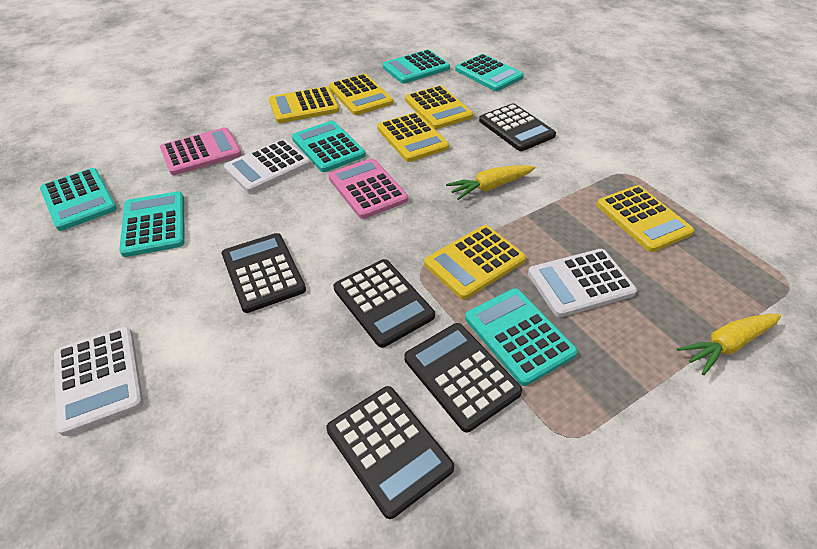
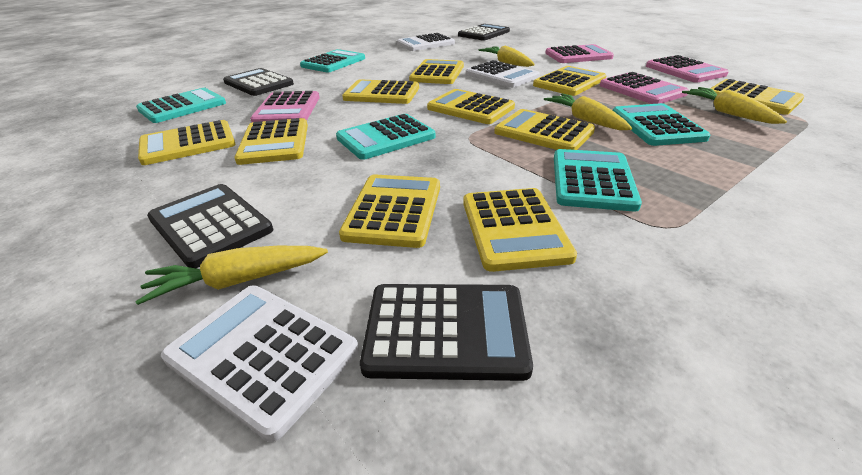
black calculator: [222,233,306,313] [326,386,454,519] [333,259,435,348] [404,323,522,432] [479,103,556,151] = 5 -> [147,184,273,268] [223,68,294,96] [360,284,533,381] [458,24,510,40] = 4
pink calculator: [160,127,241,175] [329,158,408,219] = 2 -> [250,91,320,123] [545,44,614,63] [600,72,689,104] [646,55,729,83] = 4
turquoise calculator: [40,168,117,231] [119,191,185,257] [292,121,366,172] [383,49,450,84] [455,54,524,91] [465,288,578,386] = 6 -> [136,88,226,123] [300,49,365,73] [336,114,435,160] [554,149,642,211] [613,103,710,146] = 5
yellow calculator: [269,87,339,123] [329,74,393,115] [377,112,449,162] [405,85,473,129] [424,225,526,300] [597,185,694,252] = 6 -> [138,120,236,165] [234,118,308,165] [339,174,440,248] [342,79,419,104] [409,59,464,84] [427,89,515,124] [463,188,577,272] [494,109,595,150] [533,66,607,96] [710,79,804,115] = 10
yellow carrot: [446,165,535,200] [677,314,781,375] = 2 -> [135,246,328,305] [479,46,535,67] [544,93,632,130] [682,87,787,124] = 4

